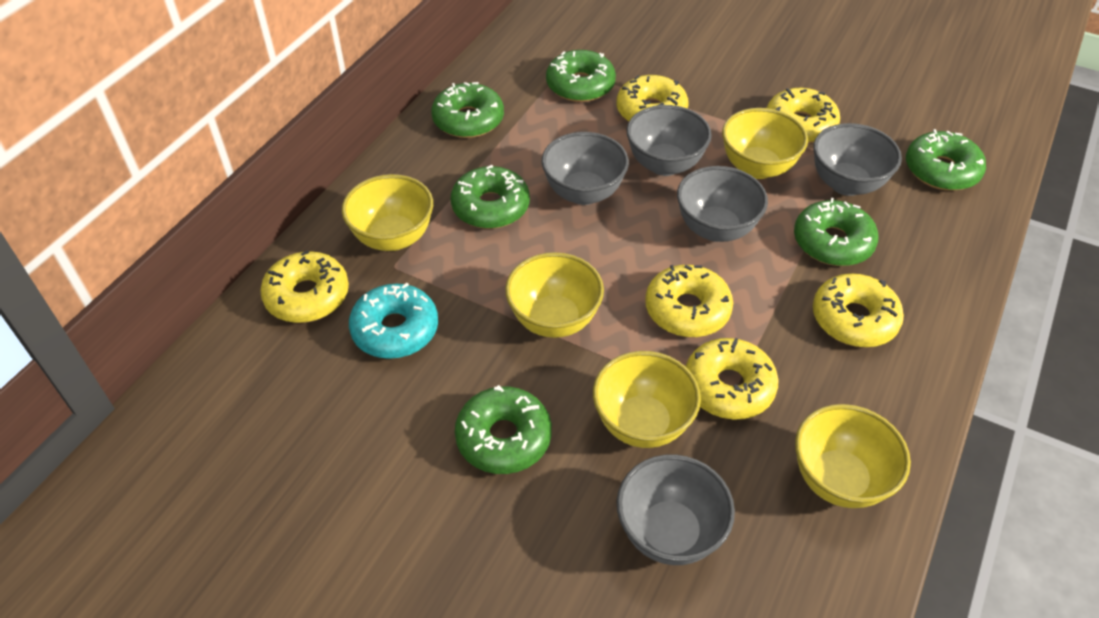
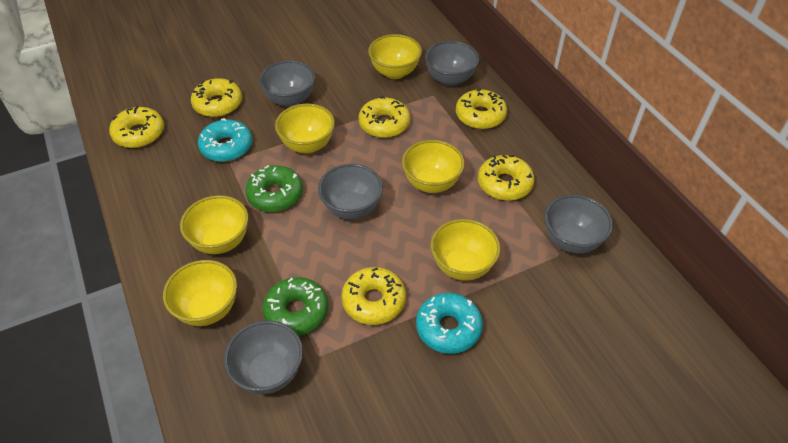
green donut: [431,82,504,138] [451,165,530,229] [455,385,552,474] [546,50,616,102] [794,198,878,266] [906,129,986,191] = 6 -> [245,165,303,212] [262,277,328,336] = 2
turquoise donut: [349,282,438,359] = 1 -> [198,118,252,162] [416,293,483,354] = 2
yellow bowl: [342,174,433,251] [505,252,604,338] [593,351,701,448] [722,108,808,179] [795,404,911,508] = 5 -> [163,260,237,326] [180,195,248,254] [275,104,335,154] [368,34,422,79] [402,140,465,193] [431,219,500,281] = 6

